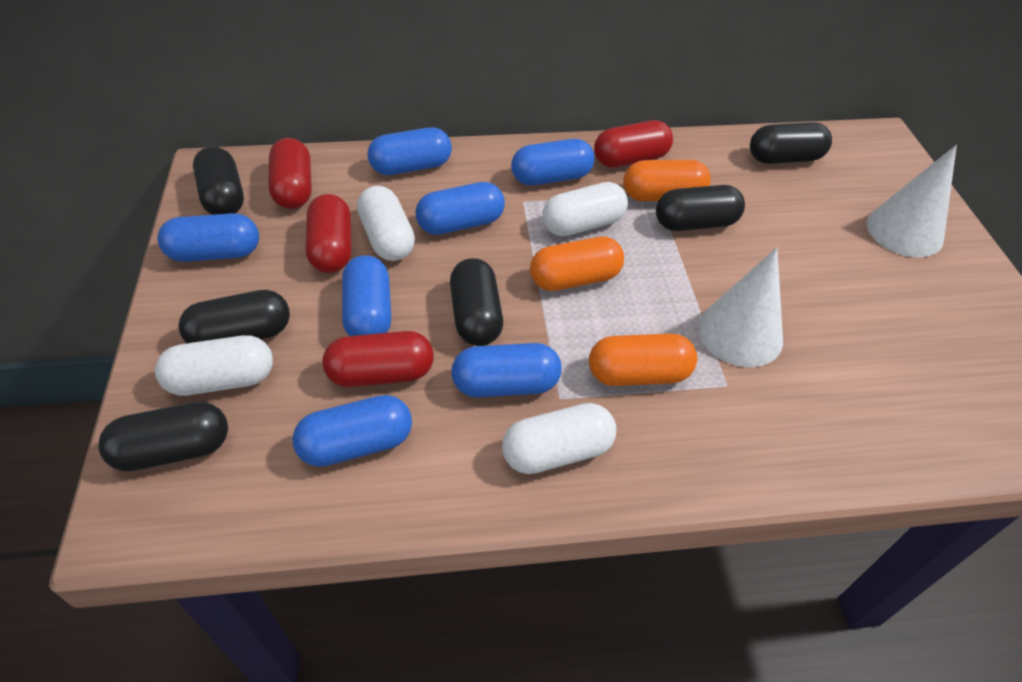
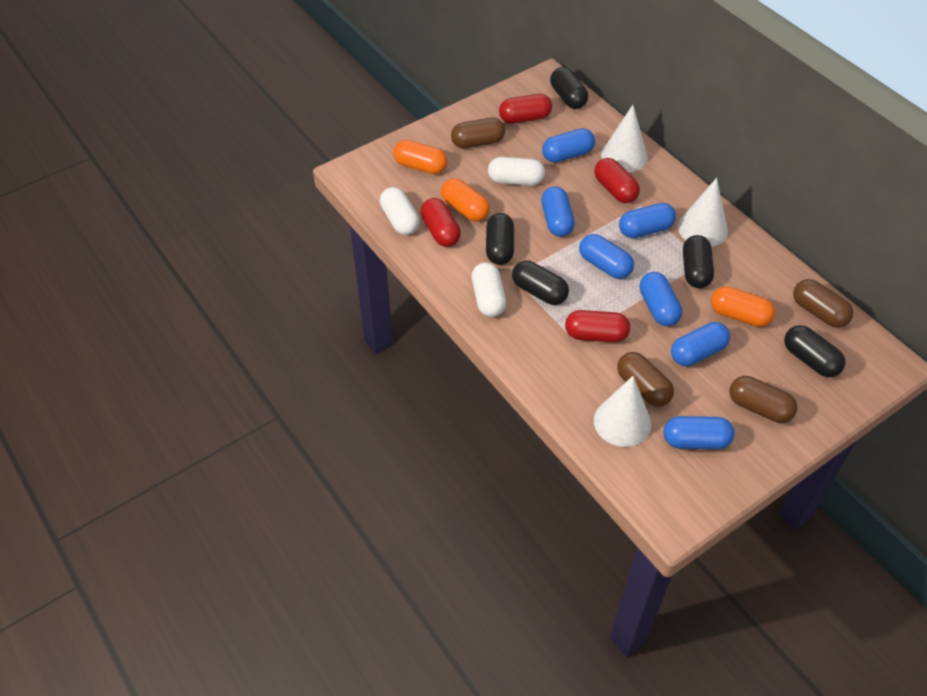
black capsule: [98,401,228,471] [178,290,290,343] [193,146,244,215] [450,258,503,346] [656,185,745,231] [750,122,832,164] = 6 -> [486,213,514,265] [512,261,569,305] [550,67,588,109] [683,235,714,288] [784,325,846,377] = 5
brown capsule: none = 0 -> [451,117,505,148] [617,352,674,407] [729,376,797,423] [793,279,854,328] = 4
white capsule: [155,335,273,396] [357,186,415,261] [502,403,616,474] [542,182,628,236] = 4 -> [380,187,420,235] [471,263,506,317] [488,157,545,186] = 3
white cone: [698,247,783,367] [867,145,957,257] = 2 -> [594,376,651,447] [601,105,648,172] [678,178,728,247] = 3

